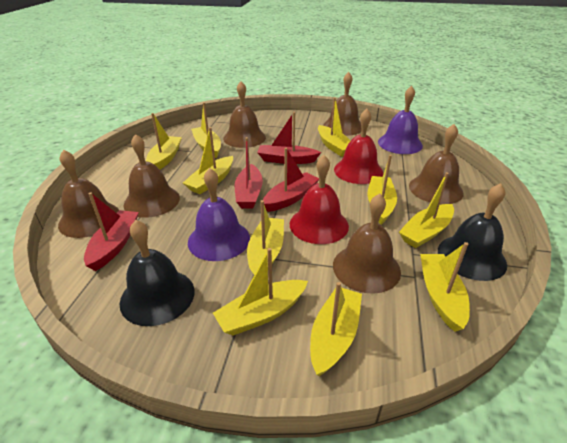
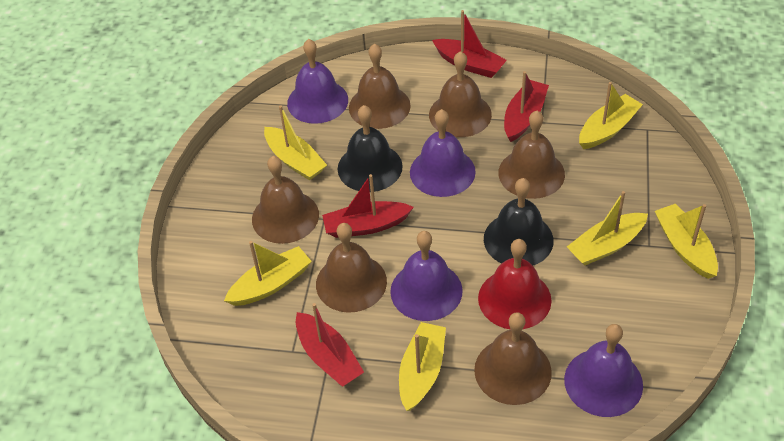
purple bell: [188,168,250,261] [378,86,423,154] = 2 -> [287,39,348,124] [390,231,463,321] [410,109,476,197] [564,324,643,417] = 4
red bell: [290,155,349,244] [334,109,383,184] = 2 -> [478,239,552,329] = 1
yellow boat: [146,113,182,169] [183,127,233,194] [191,102,221,158] [213,248,308,336] [247,200,284,275] [310,282,362,376] [318,98,350,157] [367,155,397,225] [399,172,454,248] [420,242,470,332] = 10 -> [224,241,312,306] [264,105,327,180] [399,322,446,411] [567,191,648,265] [579,82,643,149] [655,203,718,279] = 6

